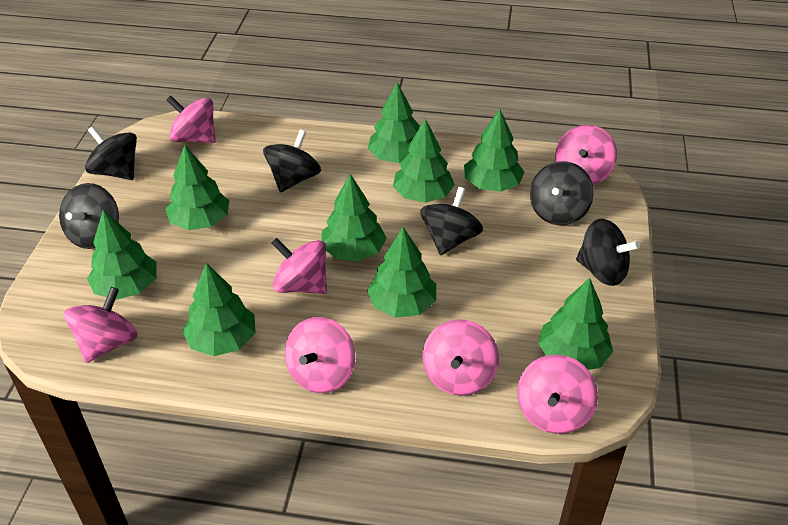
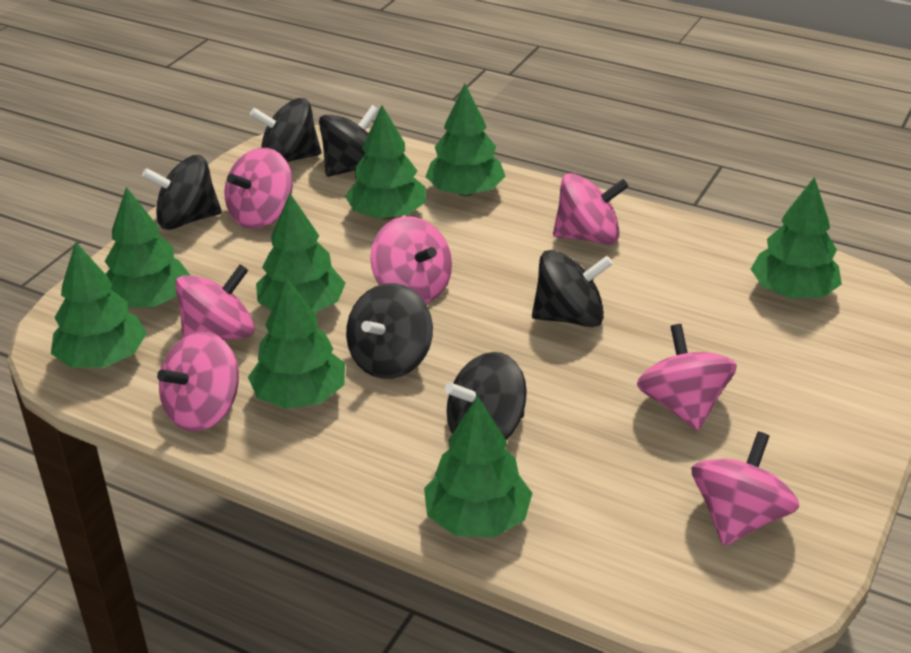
green tree: [87,210,157,300] [165,145,229,230] [183,263,256,356] [321,174,386,261] [367,227,436,318] [368,82,419,163] [393,119,455,203] [464,109,524,192] [538,278,613,370] = 9 -> [51,241,147,368] [105,187,190,308] [248,277,345,409] [256,194,346,313] [345,105,426,219] [424,395,533,538] [425,84,506,196] [751,177,842,299] = 8

